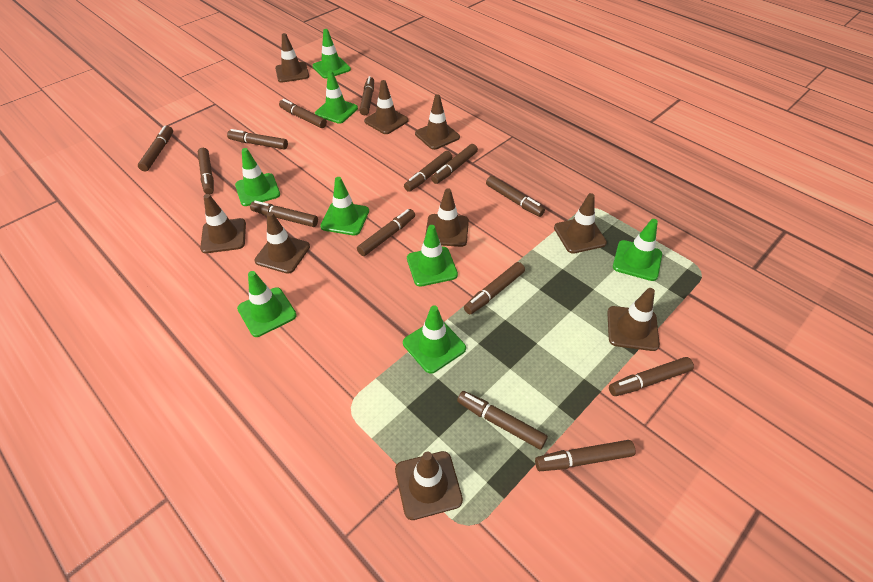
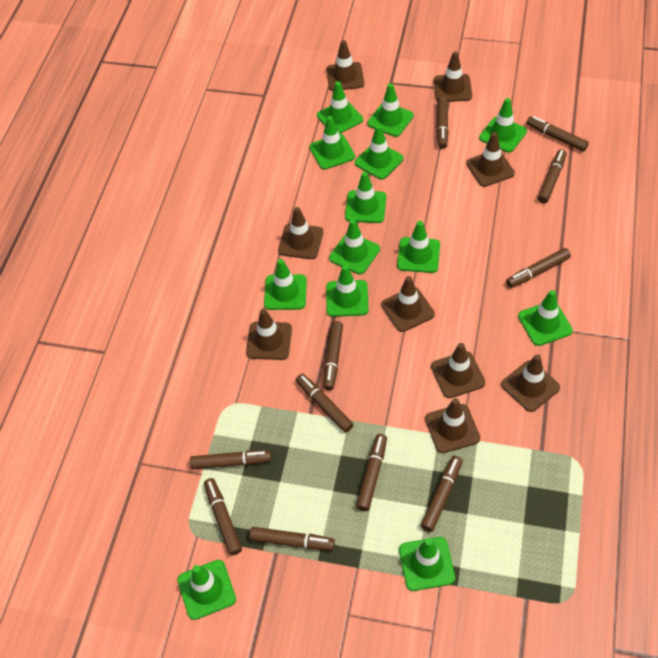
brown marker: [138,126,173,172] [198,148,214,194] [227,129,288,149] [250,201,318,227] [279,99,327,128] [357,209,415,256] [359,76,374,115] [404,151,452,192] [431,144,478,184] [457,391,548,450] [464,262,525,314] [486,176,545,217] [535,440,636,471] [609,357,694,396] = 14 -> [190,450,271,469] [204,478,242,556] [250,527,335,551] [296,374,354,433] [323,321,343,390] [356,434,387,511] [421,456,463,532] [437,96,449,149] [506,248,571,288] [526,116,589,151] [538,149,567,203] = 11
green traffic cone: [235,148,280,206] [237,271,297,337] [312,29,351,79] [315,70,358,124] [320,177,369,236] [403,306,466,374] [407,225,458,287] [613,219,662,281] = 8 -> [177,560,236,620] [264,259,307,310] [309,116,355,170] [317,81,363,134] [326,265,369,317] [329,219,380,274] [345,172,386,223] [355,125,403,179] [367,83,414,137] [397,221,440,273] [399,537,455,591] [479,98,527,152] [518,290,573,346] = 13

